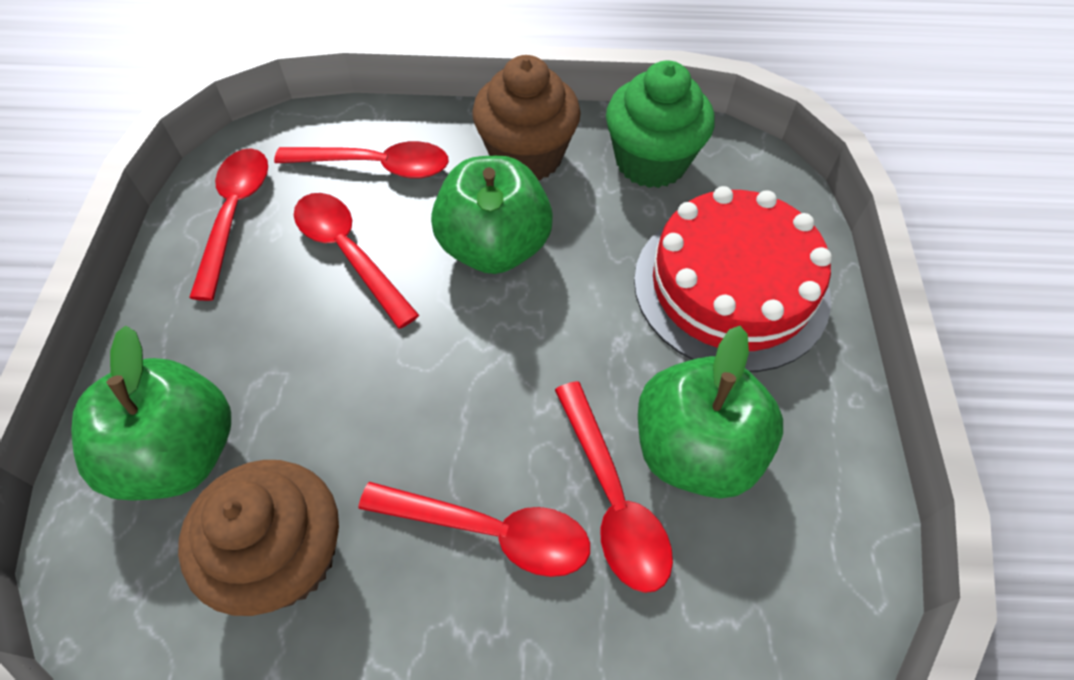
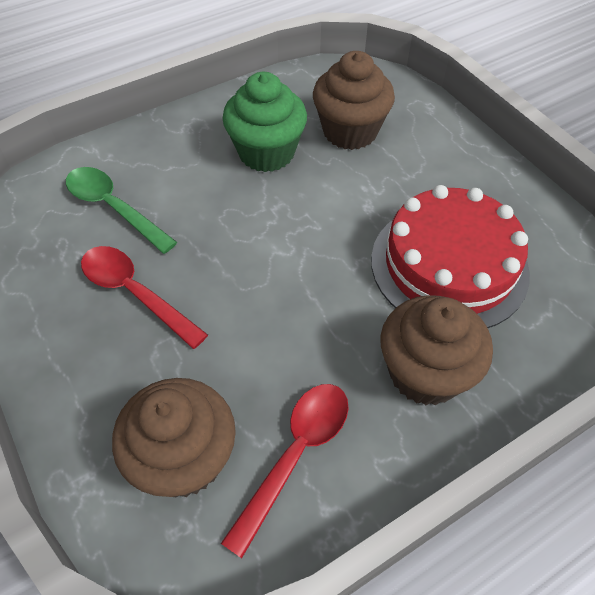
brown cupcake: [178,460,339,616] [472,55,581,181] = 2 -> [112,378,236,497] [313,51,395,150] [380,295,493,405] = 3
green apple: [71,326,231,501] [431,156,553,274] [638,326,783,498] = 3 -> none = 0
green spoon: none = 0 -> [66,167,177,254] = 1
red spoon: [189,148,268,301] [274,141,449,179] [294,193,419,329] [358,482,590,577] [555,381,673,593] = 5 -> [81,246,208,349] [221,384,349,558] = 2

